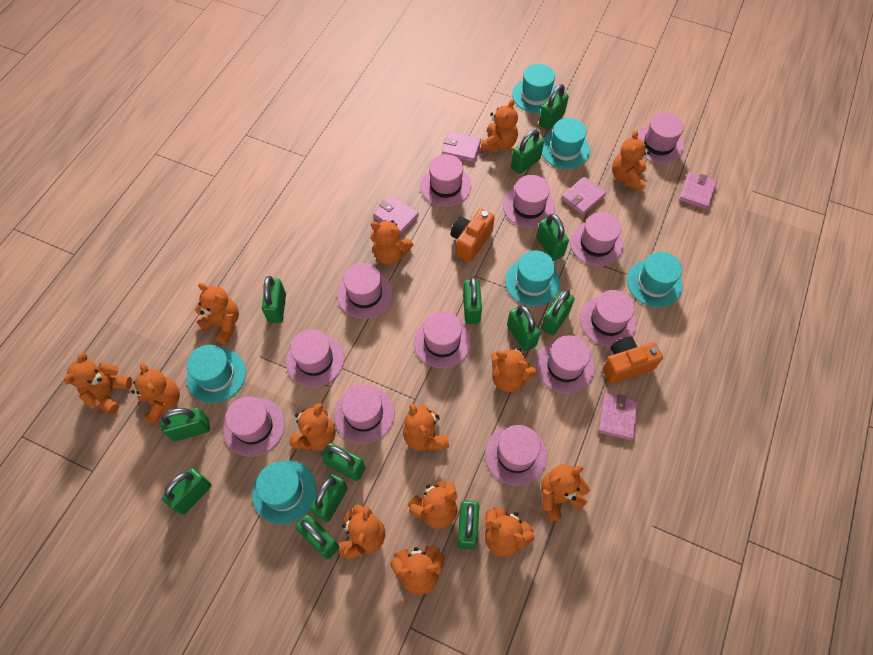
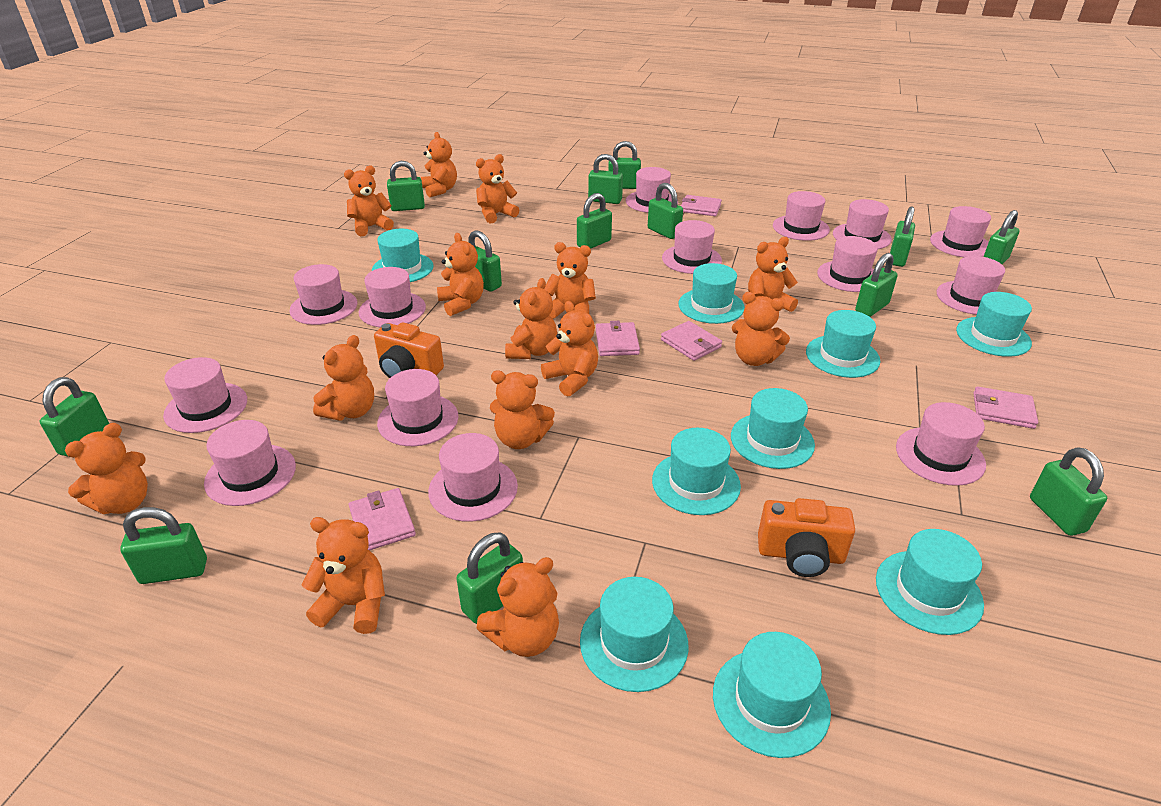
pink hat: [223,397,285,457] [286,329,344,387] [334,384,395,444] [337,263,393,319] [414,311,471,368] [420,154,471,207] [485,425,547,486] [503,175,555,228] [536,335,595,394] [570,212,624,266] [580,290,637,347] [637,113,684,164] = 12 -> [163,357,247,433] [204,420,296,506] [289,264,357,325] [359,267,426,327] [377,369,458,446] [428,433,518,522] [626,167,678,213] [662,220,722,274] [773,191,830,241] [817,236,878,292] [833,199,892,249] [896,402,986,486] [930,206,991,257] [936,256,1005,315] = 14
turquoise hat: [186,345,246,403] [252,460,316,524] [505,251,560,306] [512,64,556,113] [542,118,590,169] [627,252,683,307] = 6 -> [372,229,433,282] [580,577,689,692] [652,428,741,515] [678,263,745,324] [713,632,831,758] [731,388,815,469] [806,310,881,378] [876,529,984,635] [956,292,1032,357] = 9

